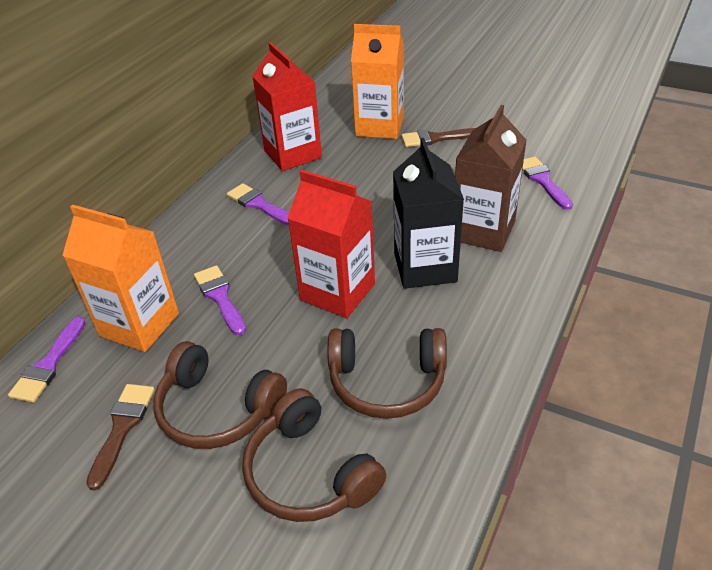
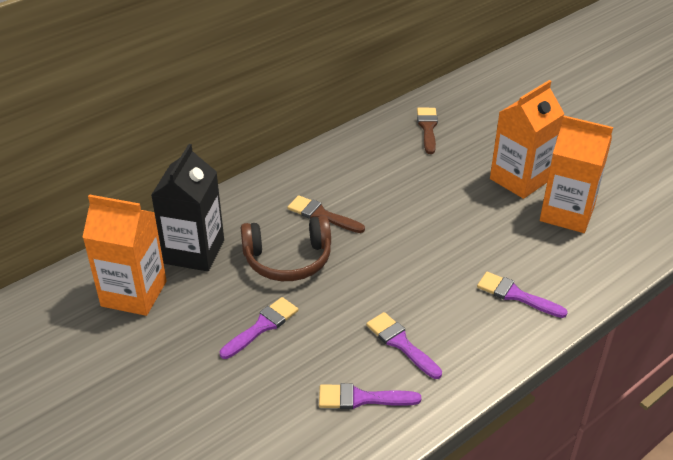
brown carton: [455,105,527,252] = 1 -> none = 0
brown headphones: [153,341,287,449] [242,388,386,522] [327,328,447,419] = 3 -> [241,216,331,281] = 1
orange carton: [62,205,179,352] [351,24,404,139] = 2 -> [82,194,167,316] [490,80,564,199] [540,116,613,233] = 3
red carton: [252,42,322,171] [288,170,375,318] = 2 -> none = 0

